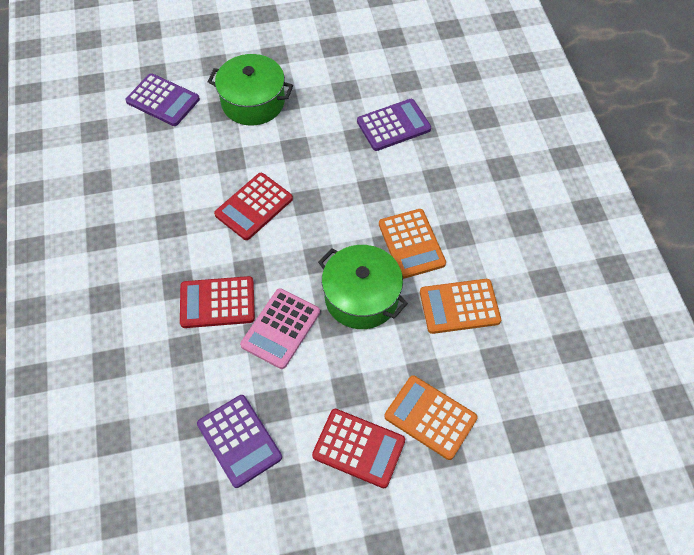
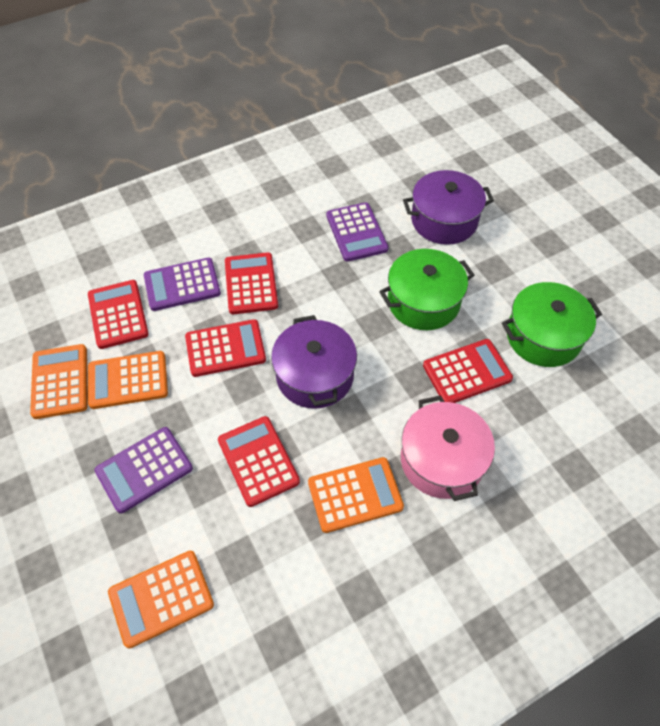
orange calculator: [379,209,446,279] [384,376,478,460] [420,279,501,334] = 3 -> [30,344,88,419] [88,351,168,409] [108,551,214,648] [308,457,404,533] = 4
pink calculator: [240,288,320,369] = 1 -> none = 0
pink pot: none = 0 -> [401,395,495,501] = 1
purple pot: none = 0 -> [271,315,357,409] [403,170,494,245] = 2
red calculator: [180,276,255,328] [214,173,293,240] [312,409,405,488] = 3 -> [88,280,149,349] [185,319,266,377] [218,416,300,507] [225,252,278,314] [423,339,513,403] = 5

